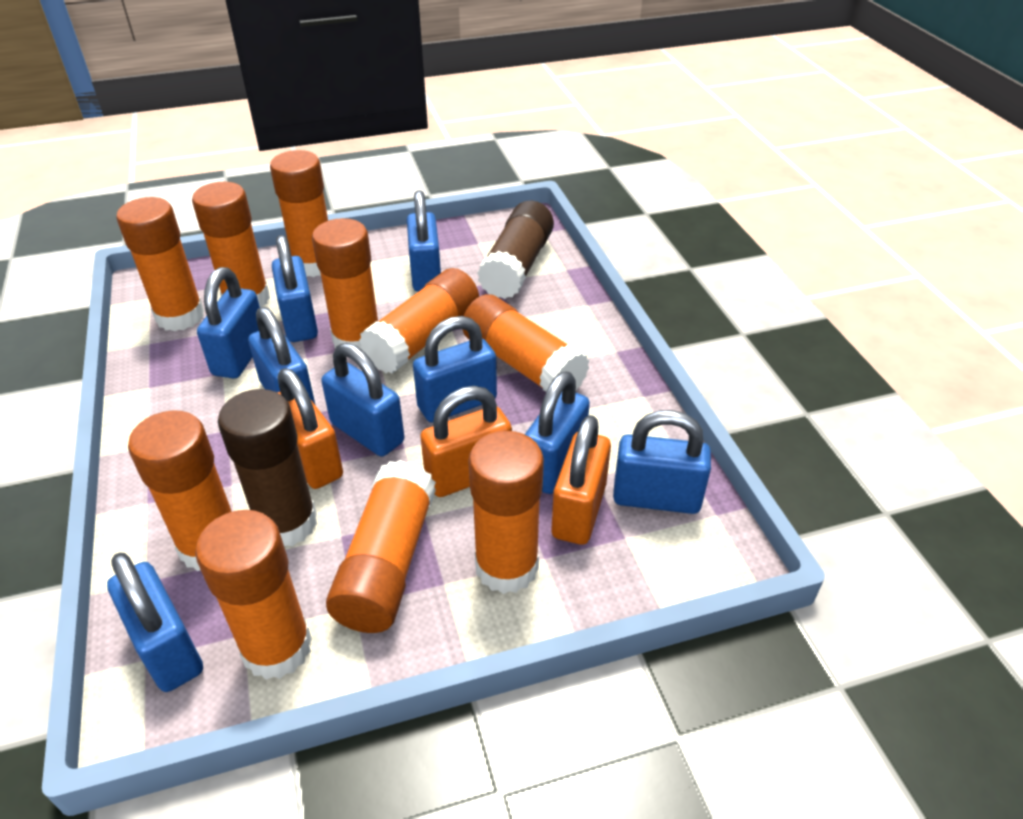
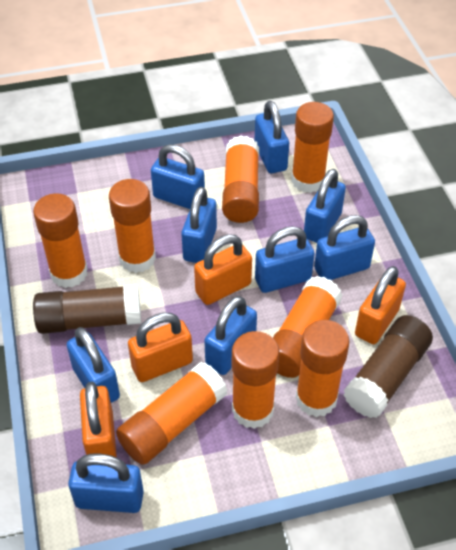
orange glue stick: [116,197,204,331] [128,410,232,571] [192,182,270,308] [195,510,312,680] [270,150,328,277] [312,218,378,351] [326,460,436,633] [359,268,479,374] [462,294,589,392] [468,431,544,594] = 10 -> [33,193,88,288] [109,179,156,273] [116,362,227,465] [222,135,259,223] [232,331,280,429] [273,276,343,378] [291,102,334,193] [295,320,350,417] = 8
orange padlock: [277,368,343,489] [420,386,512,497] [551,415,611,545] = 3 -> [80,382,117,458] [128,312,193,382] [194,234,252,305] [355,266,406,344] = 4

